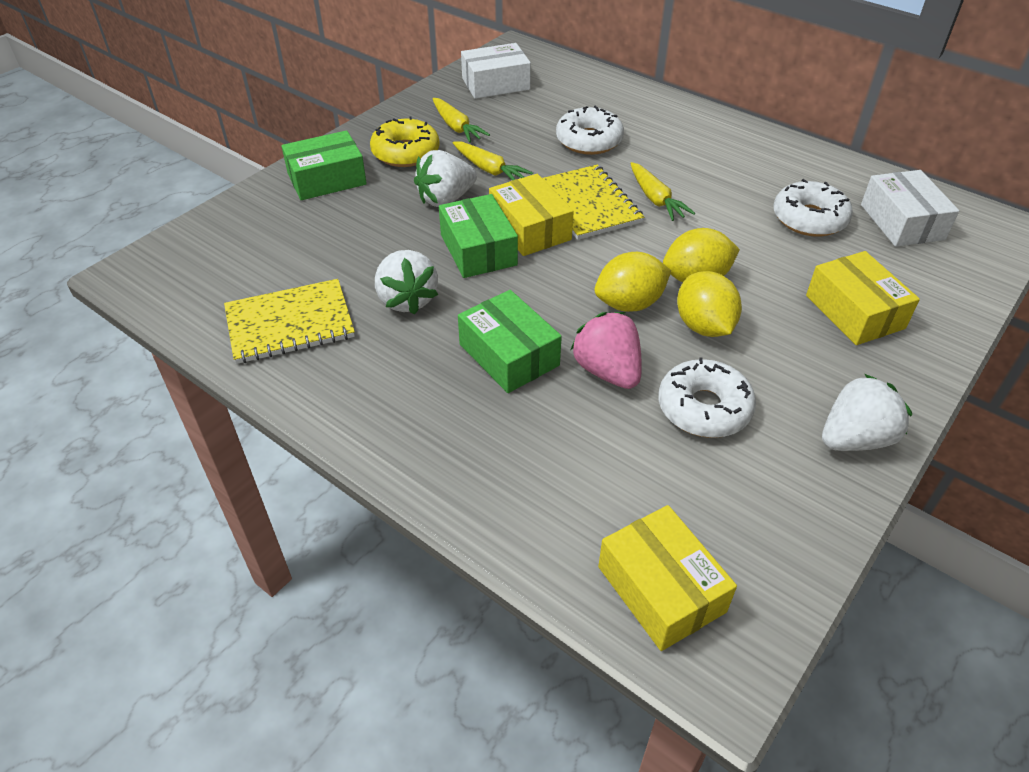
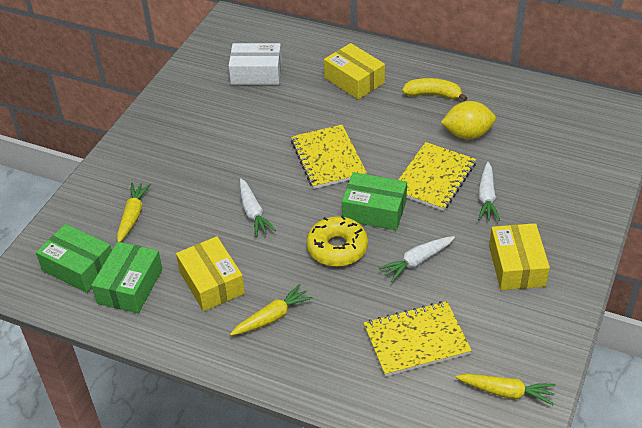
pink strawberry: [571,312,642,389] = 1 -> none = 0
white box: [461,43,531,99] [861,170,959,247] = 2 -> [229,43,282,85] = 1
white carrot: none = 0 -> [240,178,276,237] [379,236,455,282] [478,162,500,221] = 3
white donut: [556,105,624,155] [659,357,756,438] [774,179,853,237] = 3 -> none = 0
white strawberry: [375,250,438,315] [414,150,477,207] [822,374,912,451] = 3 -> none = 0
yellow banana: none = 0 -> [402,78,467,101] = 1
yellow lemon: [594,252,671,312] [663,228,740,283] [677,271,742,337] = 3 -> [440,101,496,139] = 1
yellow notebook: [224,279,355,364] [542,164,644,240] = 2 -> [291,125,367,189] [364,301,472,377] [398,142,476,211] = 3

